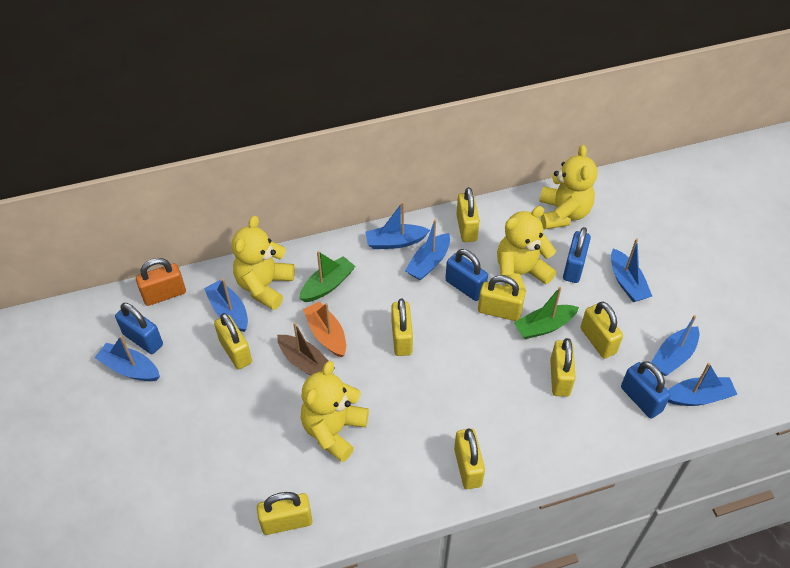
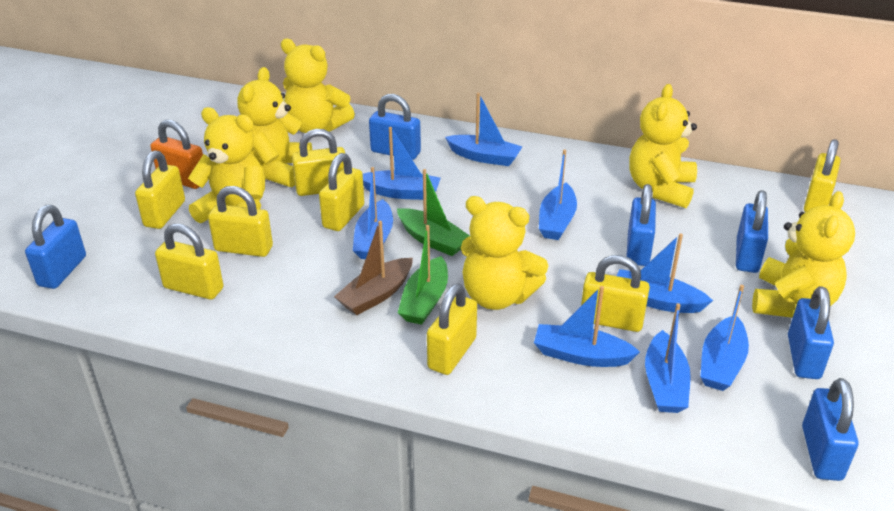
blue boat: [94,335,160,381] [204,279,248,332] [365,202,430,249] [405,219,450,281] [611,239,652,302] [651,315,699,376] [668,363,737,406] = 7 -> [353,167,393,259] [363,127,441,200] [445,93,523,166] [534,286,640,367] [539,149,577,240] [617,233,713,313] [645,303,691,413] [700,285,749,391] = 8
blue padlock: [115,303,163,354] [445,249,488,301] [563,227,591,283] [621,361,671,419] = 4 -> [25,205,86,289] [369,94,421,160] [626,184,656,266] [736,190,768,273] [788,286,834,379] [802,378,858,481] = 6
orange boat: [303,302,346,357] = 1 -> none = 0
yellow teddy bear: [232,216,295,310] [301,361,369,462] [497,206,556,293] [539,145,597,229] = 4 -> [188,107,265,223] [237,67,312,187] [281,39,355,133] [461,196,548,310] [629,84,697,208] [752,191,855,318] = 6

